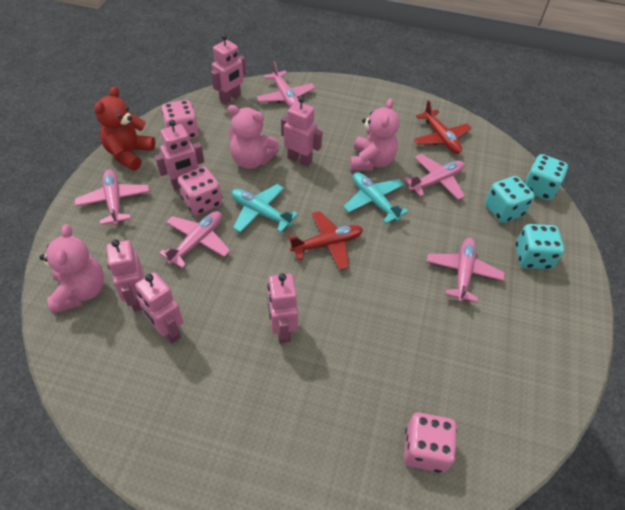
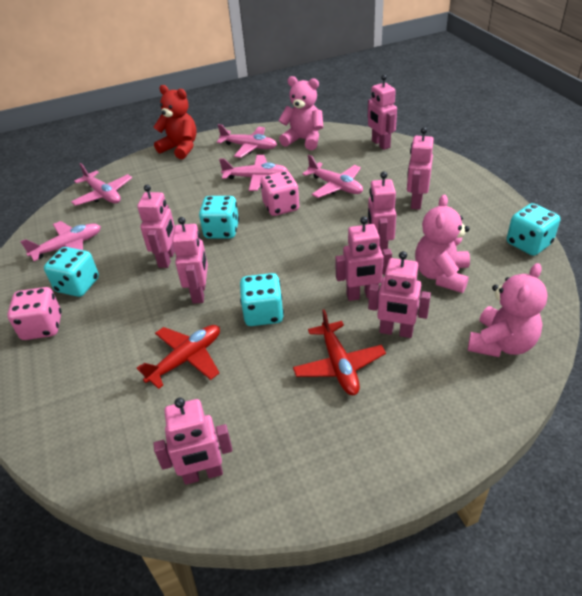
pink dice: [161,100,199,139] [178,166,222,215] [404,412,457,473] = 3 -> [7,287,62,340] [260,171,299,216] = 2
pink robot: [106,239,144,312] [135,272,183,344] [155,119,204,190] [211,34,246,105] [267,273,298,343] [281,96,322,167] = 6 -> [137,185,175,268] [153,398,232,485] [172,217,208,304] [335,216,392,301] [368,75,397,150] [368,172,396,251] [368,251,431,338] [407,127,434,210] = 8
turquoise dice: [485,176,535,223] [515,224,564,270] [524,154,568,200] = 3 -> [44,247,99,297] [199,196,239,239] [240,273,284,326] [507,203,560,256] = 4
turquoise plane: [231,184,298,233] [343,172,409,224] = 2 -> none = 0

